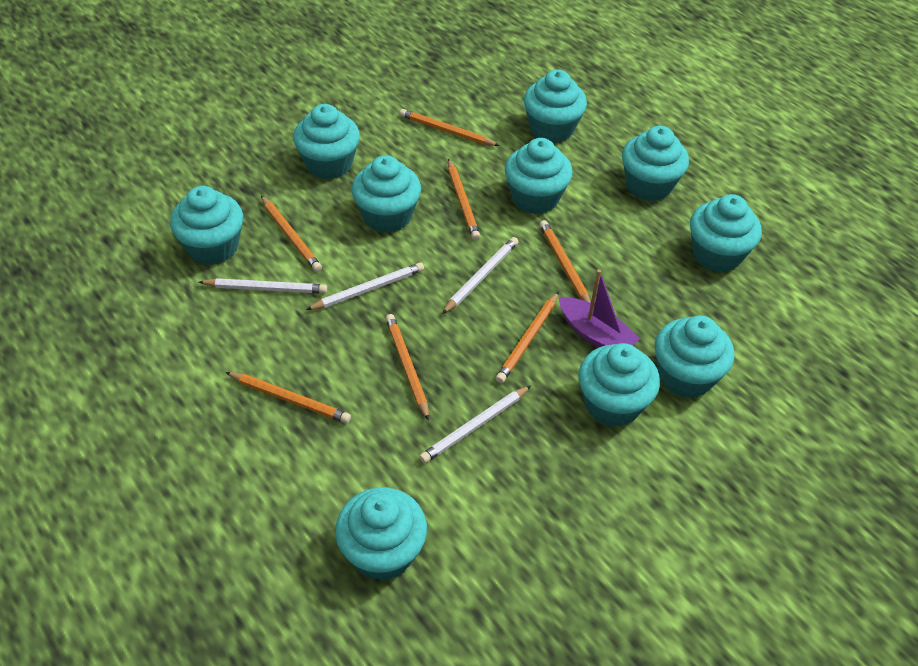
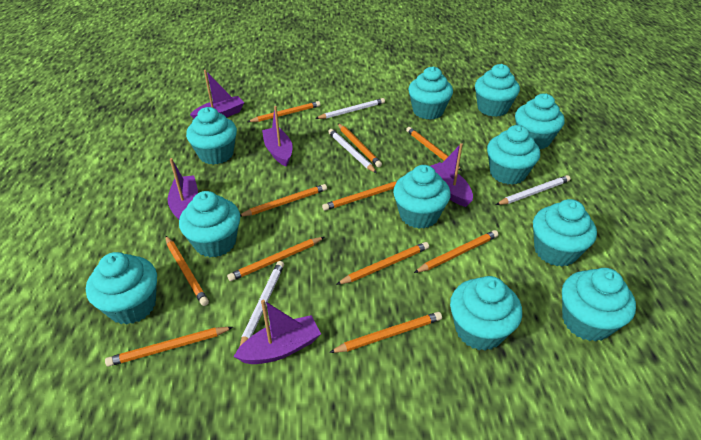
orange pencil: [225,372,351,423] [261,196,322,272] [386,314,429,421] [400,109,500,146] [448,158,480,240] [496,292,559,383] [539,220,591,303] = 7 -> [105,327,233,367] [165,236,209,306] [227,237,324,281] [240,184,327,217] [247,101,321,122] [322,181,397,211] [329,312,442,353] [336,242,429,285] [338,123,382,167] [406,127,462,171] [414,230,498,273] = 11
purple boat: [559,269,640,348] = 1 -> [168,158,198,219] [190,70,244,118] [233,300,321,364] [262,106,293,167] [431,143,473,207] = 5
turquoise cupcake: [170,186,243,265] [293,104,360,179] [335,487,427,581] [352,155,421,233] [505,138,573,214] [524,70,587,143] [579,343,660,427] [622,126,689,201] [655,315,735,398] [690,194,762,273] = 10 -> [86,252,157,325] [179,191,240,257] [186,107,237,165] [393,165,451,228] [408,66,453,120] [450,276,522,351] [475,64,520,117] [487,125,540,185] [515,94,564,149] [533,199,597,267] [562,268,636,341] = 11

